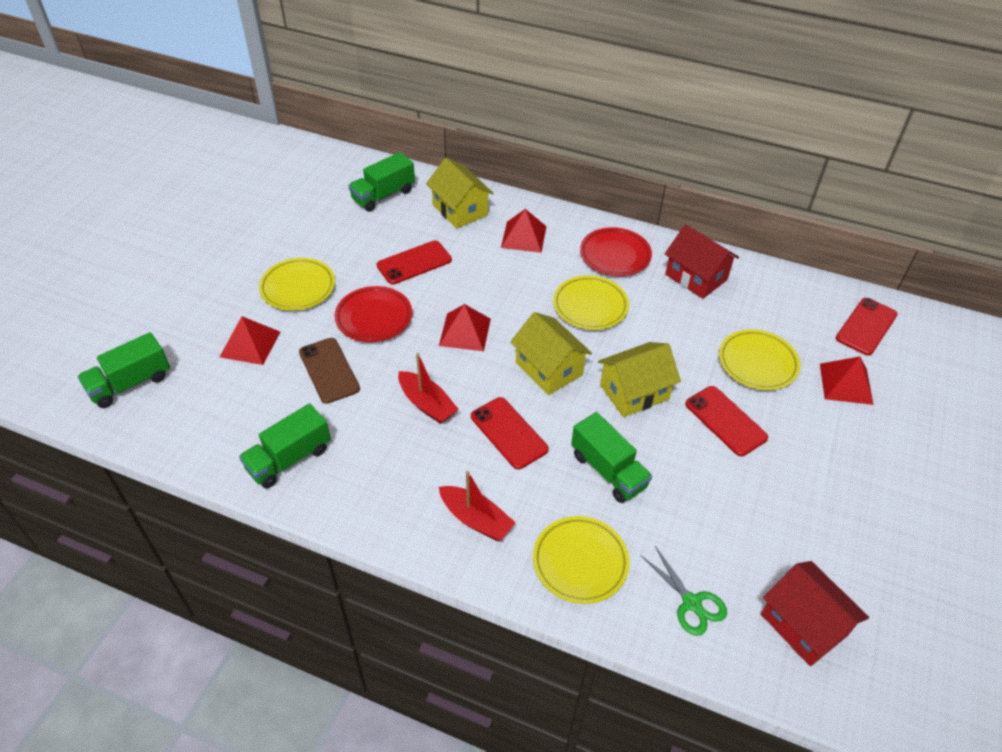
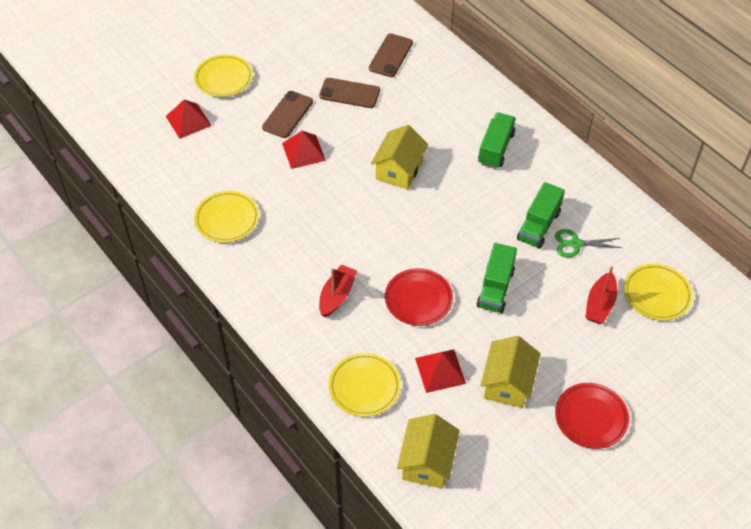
brown phone: [299,338,360,404] = 1 -> [262,91,313,138] [319,78,380,108] [369,34,413,77] = 3
green truck: [77,332,170,408] [239,403,331,489] [348,152,415,212] [571,412,652,503] = 4 -> [477,243,517,313] [478,113,516,169] [517,182,565,249] = 3
red house: [665,225,739,299] [761,561,869,666] = 2 -> none = 0
red phone: [377,240,452,285] [471,397,549,469] [685,386,768,456] [836,298,897,355] = 4 -> none = 0
red pyramid: [220,316,280,365] [439,304,491,351] [501,209,547,253] [820,357,873,405] = 4 -> [166,100,212,139] [282,131,326,169] [415,349,466,393] = 3

